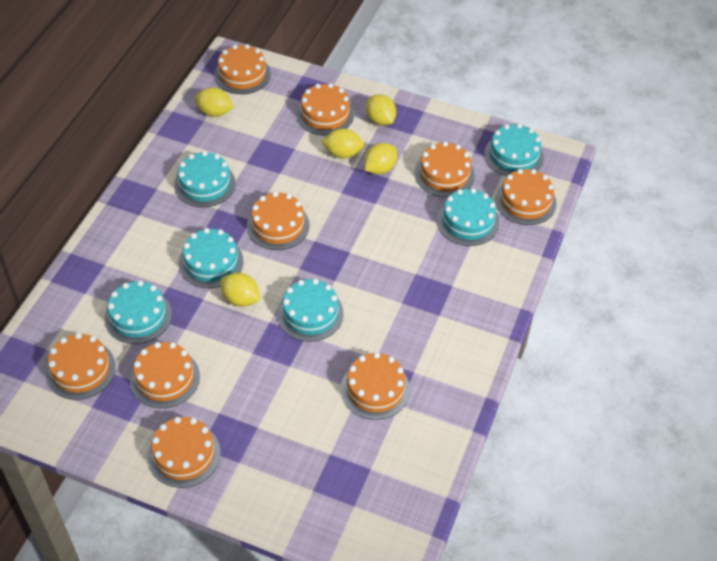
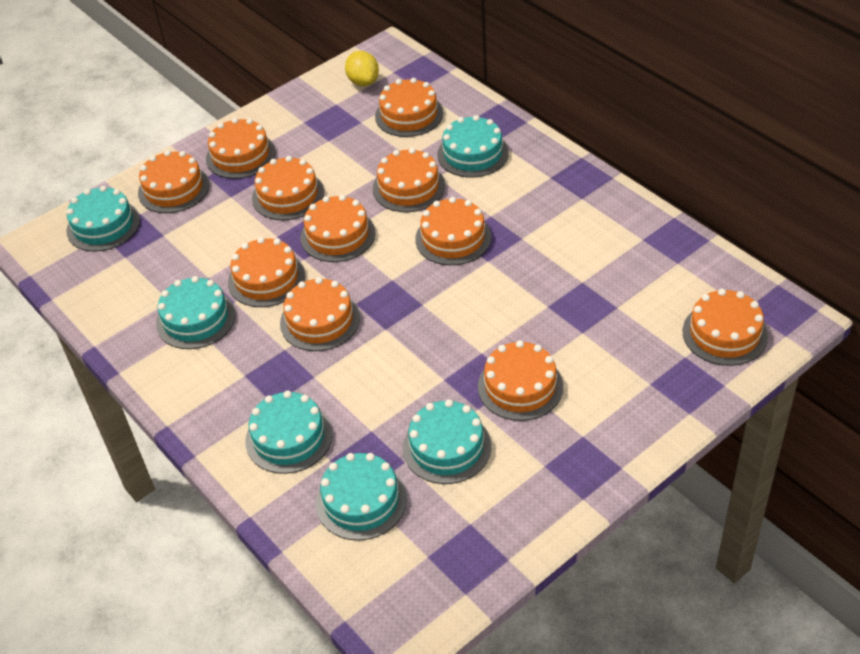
orange cake: [45,333,116,400] [130,342,200,408] [147,417,221,488] [214,44,271,94] [247,192,310,250] [296,83,354,135] [341,352,410,420] [414,141,475,197] [495,169,557,225] = 9 -> [138,150,209,213] [206,118,276,179] [228,237,305,307] [252,156,324,220] [280,277,360,351] [300,195,375,262] [373,148,445,212] [375,78,443,137] [415,197,491,265] [478,340,563,421] [683,289,768,366] = 11
yellow lemon: [195,87,234,117] [220,273,260,307] [321,128,364,158] [364,143,397,175] [366,94,396,126] = 5 -> [345,51,379,86] = 1

